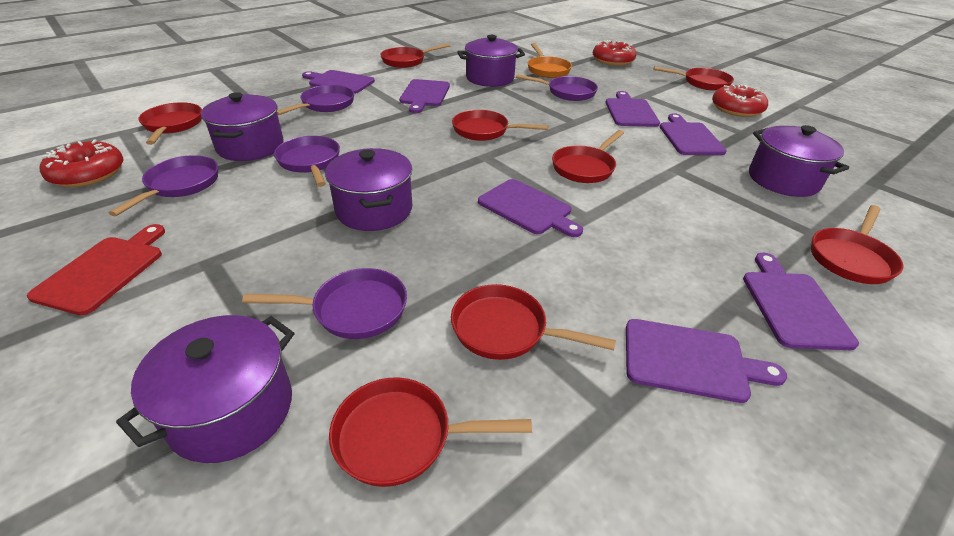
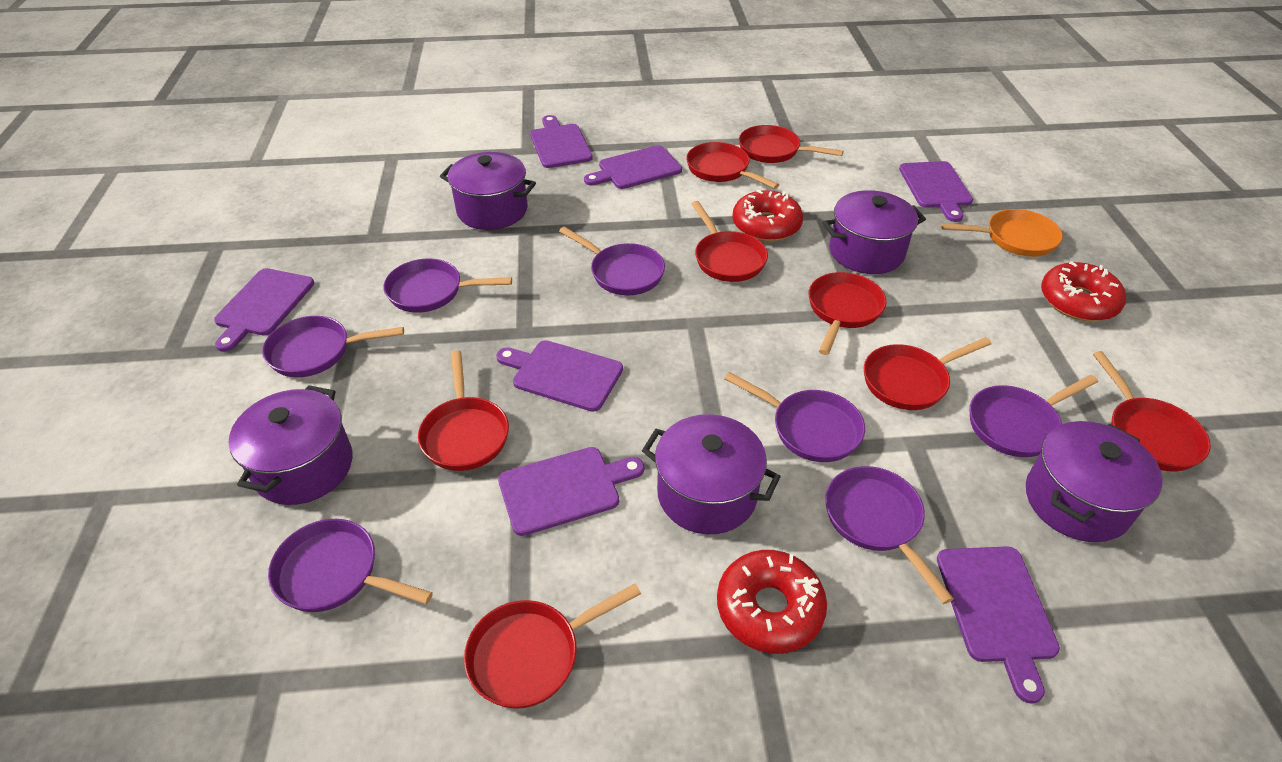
purple pan: [109,155,218,216] [242,268,407,339] [274,136,340,187] [277,85,354,115] [516,74,598,101] = 5 -> [262,316,404,377] [268,519,433,612] [384,258,512,313] [559,227,665,295] [724,372,865,462] [825,466,954,604] [970,375,1098,457] = 7
red cutting board: [27,224,165,315] = 1 -> none = 0

